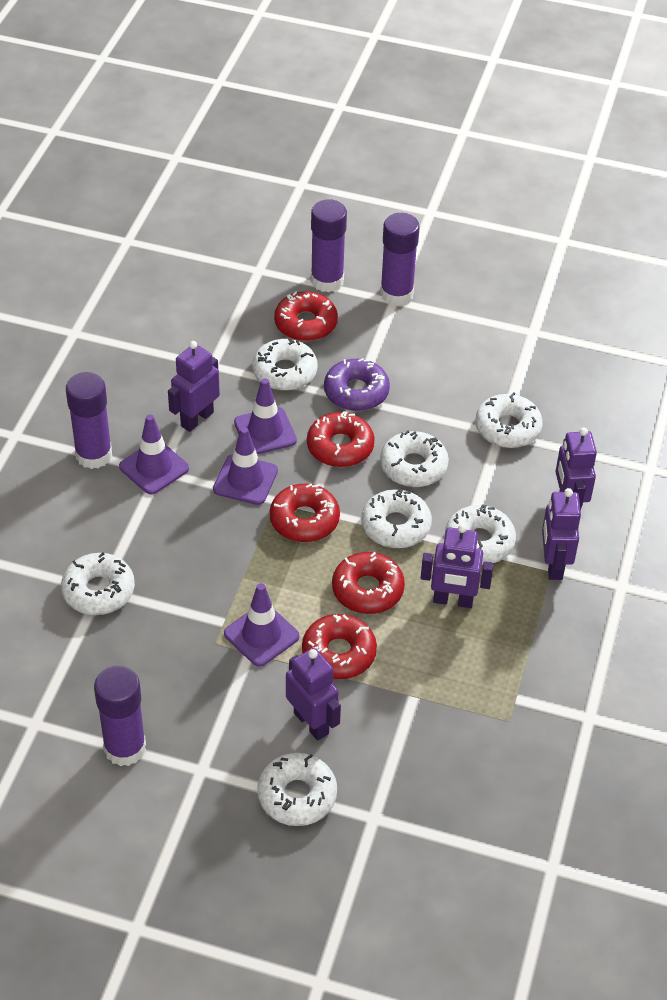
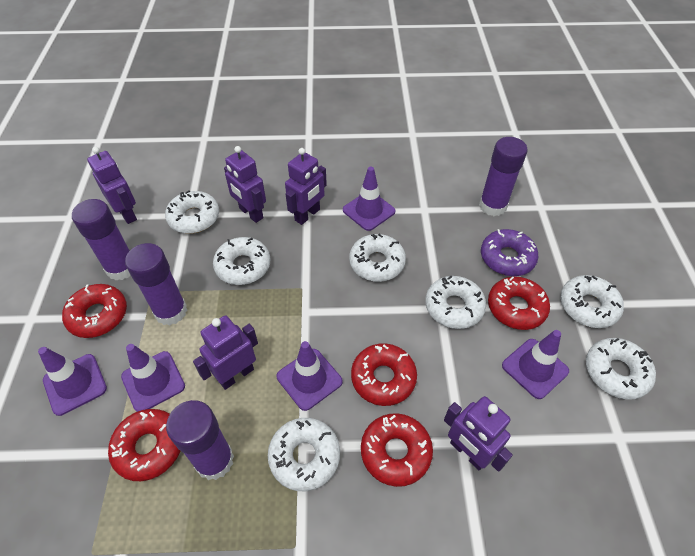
purple traffic cone: [119,414,189,494] [213,427,278,505] [224,583,300,667] [234,378,297,454] = 4 -> [38,347,107,416] [121,344,185,412] [277,341,343,411] [343,167,396,231] [502,330,569,399] = 5

